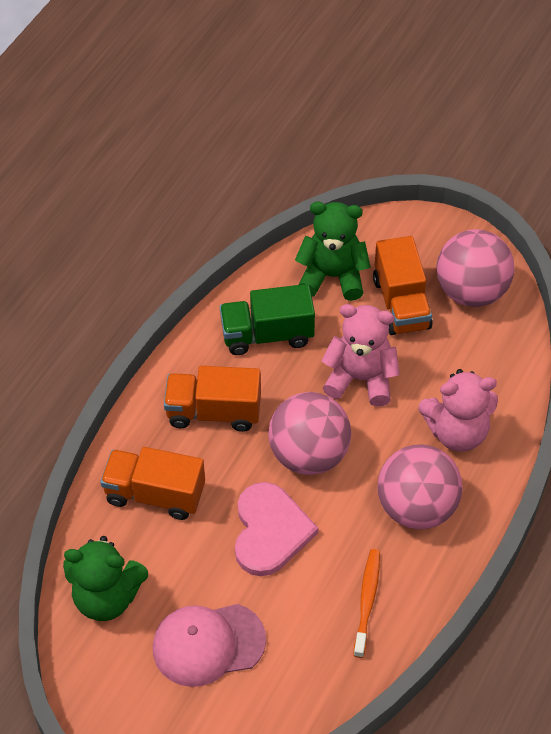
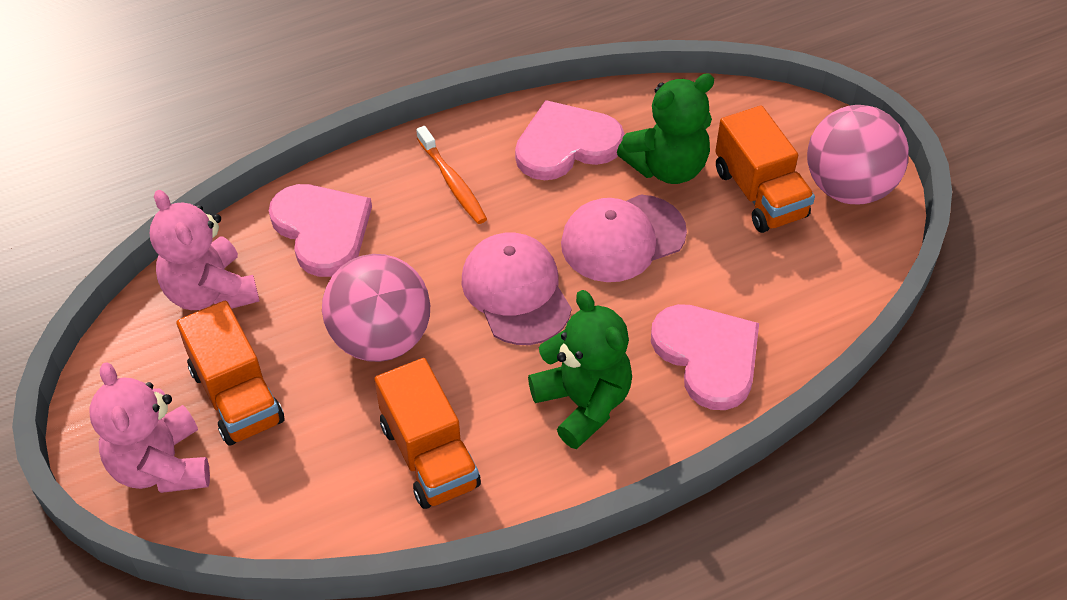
green truck: [220,284,315,355] = 1 -> none = 0
pink ball: [268,392,351,475] [377,444,463,529] [437,229,515,307] = 3 -> [322,254,430,362] [807,105,909,204] = 2
pink cap: [153,604,266,687] = 1 -> [462,232,572,345] [561,195,687,282] = 2
pink heart: [235,482,318,576] = 1 -> [269,184,372,277] [515,100,625,180] [651,304,759,410] = 3

